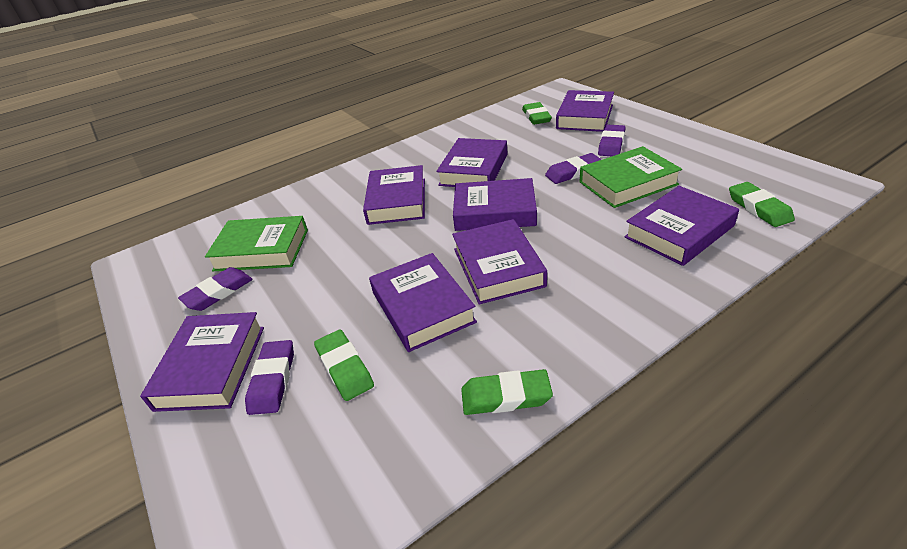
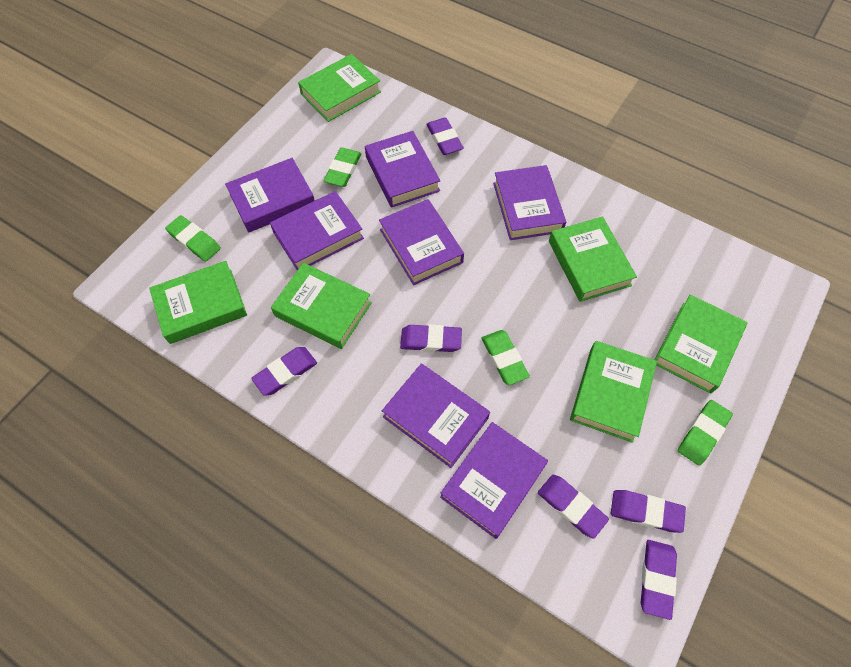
green book: [205,216,308,271] [580,146,682,208] = 2 -> [149,261,247,344] [271,263,372,349] [298,54,381,122] [549,217,637,302] [570,341,657,443] [655,294,747,394] = 6
purple book: [140,312,264,412] [363,165,425,225] [369,253,477,352] [436,138,507,187] [452,219,547,304] [453,178,537,231] [556,90,614,132] [624,186,739,266] = 8 -> [225,158,315,233] [270,191,364,270] [365,131,440,208] [379,199,464,285] [382,364,490,468] [440,422,548,539] [493,165,566,240] = 7
purple eraser: [178,267,253,311] [245,340,294,415] [545,153,602,184] [598,125,626,156] = 4 -> [251,347,317,396] [400,325,462,352] [426,117,464,155] [538,475,609,539] [611,490,686,533] [641,540,677,620] = 6

